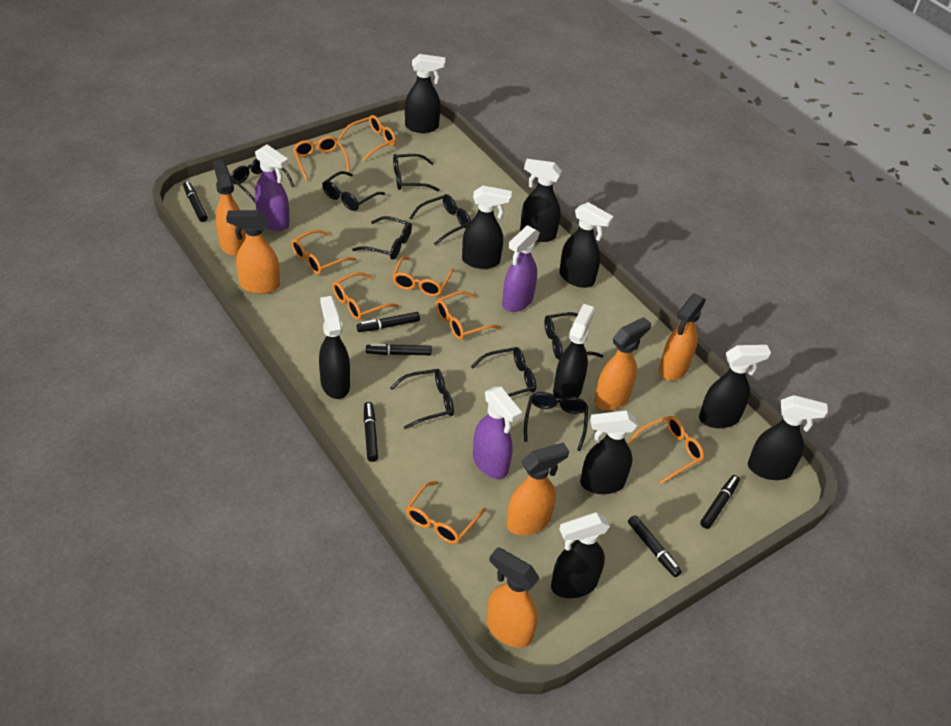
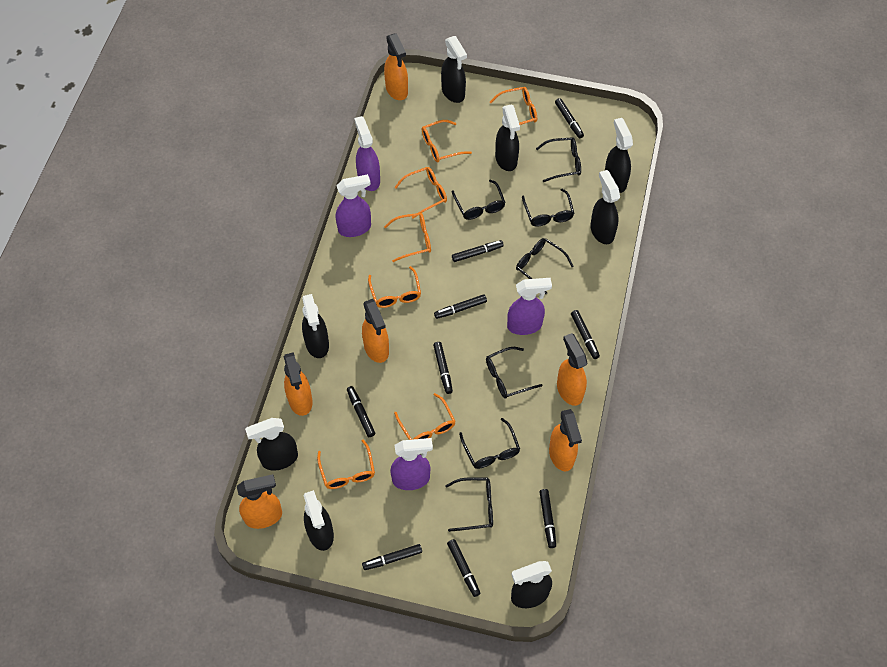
black glasses: [231,158,294,202] [322,171,385,211] [352,216,412,260] [390,369,454,429] [393,154,440,191] [410,194,471,246] [471,347,536,397] [524,392,588,451] [544,312,603,360] = 9 -> [445,478,493,532] [452,179,506,220] [459,418,520,469] [486,347,542,399] [516,238,574,294] [522,189,574,227] [536,137,581,182] = 7
black marker: [183,182,208,222] [357,312,420,332] [364,402,378,462] [366,344,432,355] [628,515,682,577] [700,475,740,529] = 6 -> [347,386,376,437] [362,544,422,570] [433,342,453,394] [434,294,487,319] [447,539,481,597] [452,240,504,262] [539,489,556,548] [555,98,584,138] [571,310,600,359] = 9
black spray bottle: [319,296,350,399] [405,54,445,133] [462,186,512,269] [520,159,561,242] [551,512,610,598] [553,304,595,403] [559,202,614,288] [580,410,637,494] [699,345,771,428] [748,395,828,480] = 10 -> [245,418,298,471] [302,294,329,358] [304,490,334,551] [441,36,467,103] [495,105,520,171] [511,561,552,608] [590,170,620,244] [605,118,633,193] = 8
orange glasses: [291,230,356,274] [293,136,350,181] [332,272,399,320] [339,115,396,161] [392,256,454,297] [406,481,486,544] [436,291,501,340] [627,416,704,484] = 8 -> [317,440,375,489] [368,266,421,308] [384,213,431,262] [394,393,456,440] [395,167,447,218] [422,120,472,162] [490,87,537,125] = 7
purple spray bottle: [255,144,290,231] [473,387,522,479] [502,225,540,312] = 3 -> [336,174,371,237] [354,116,380,191] [390,438,433,490] [507,278,552,335] = 4

